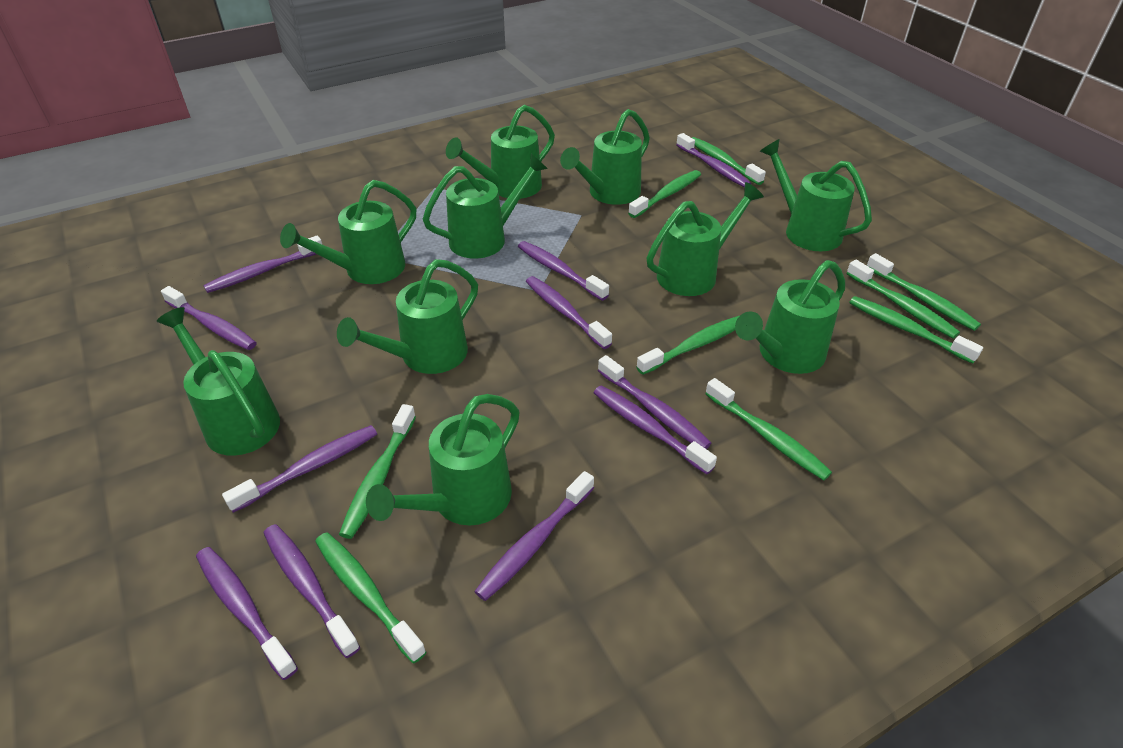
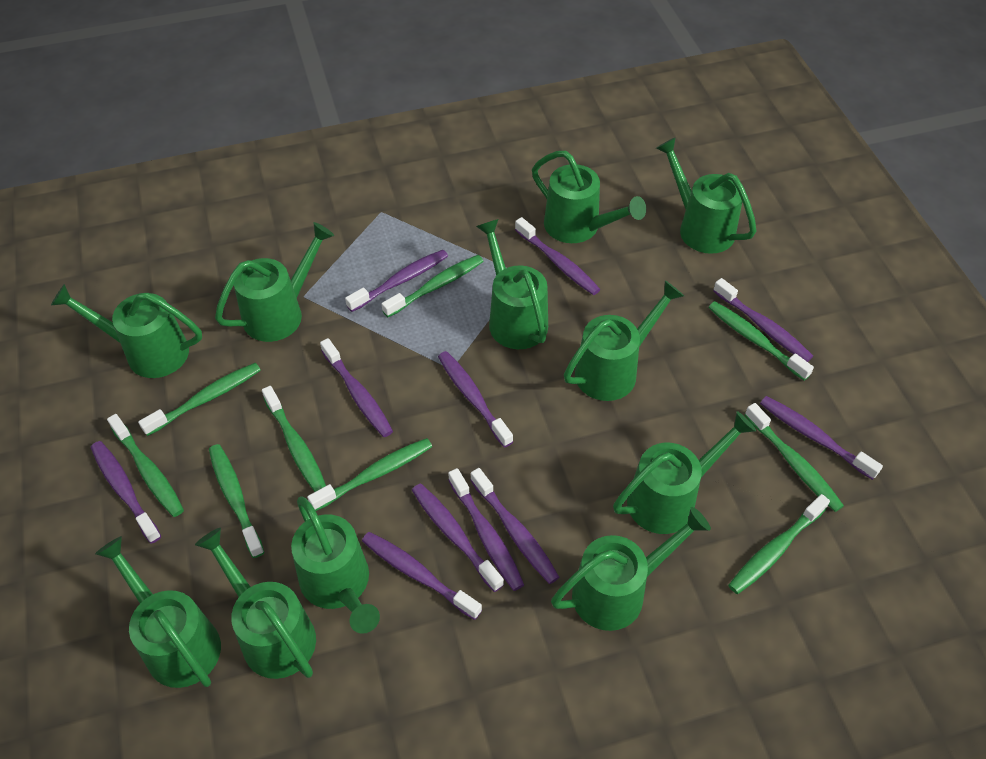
green watering can: [157,307,280,456] [280,180,416,284] [337,259,478,374] [366,394,519,525] [423,154,548,259] [446,105,555,199] [560,109,650,205] [647,182,764,296] [735,260,845,374] [760,139,872,251] = 10 -> [51,284,202,378] [95,536,221,688] [195,528,316,679] [215,222,334,342] [291,496,380,634] [476,219,548,349] [532,151,646,243] [551,507,711,631] [564,281,684,401] [613,411,756,534] [656,137,756,254] = 11

